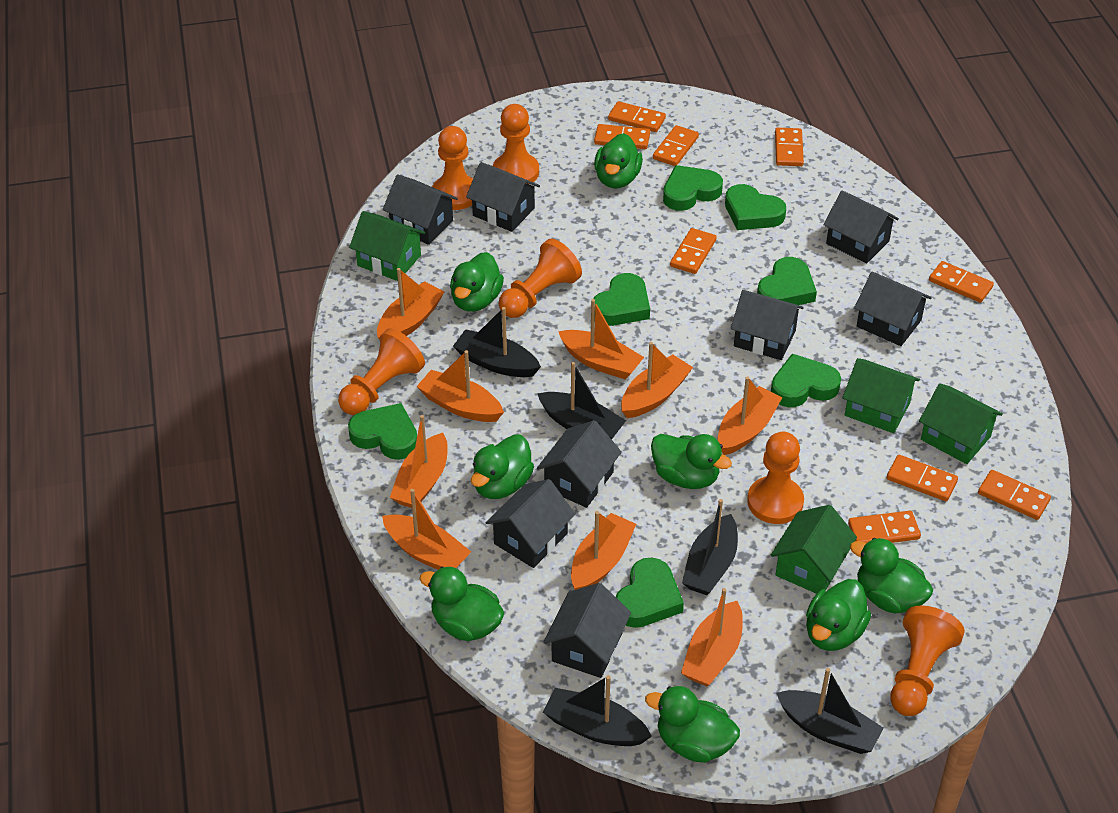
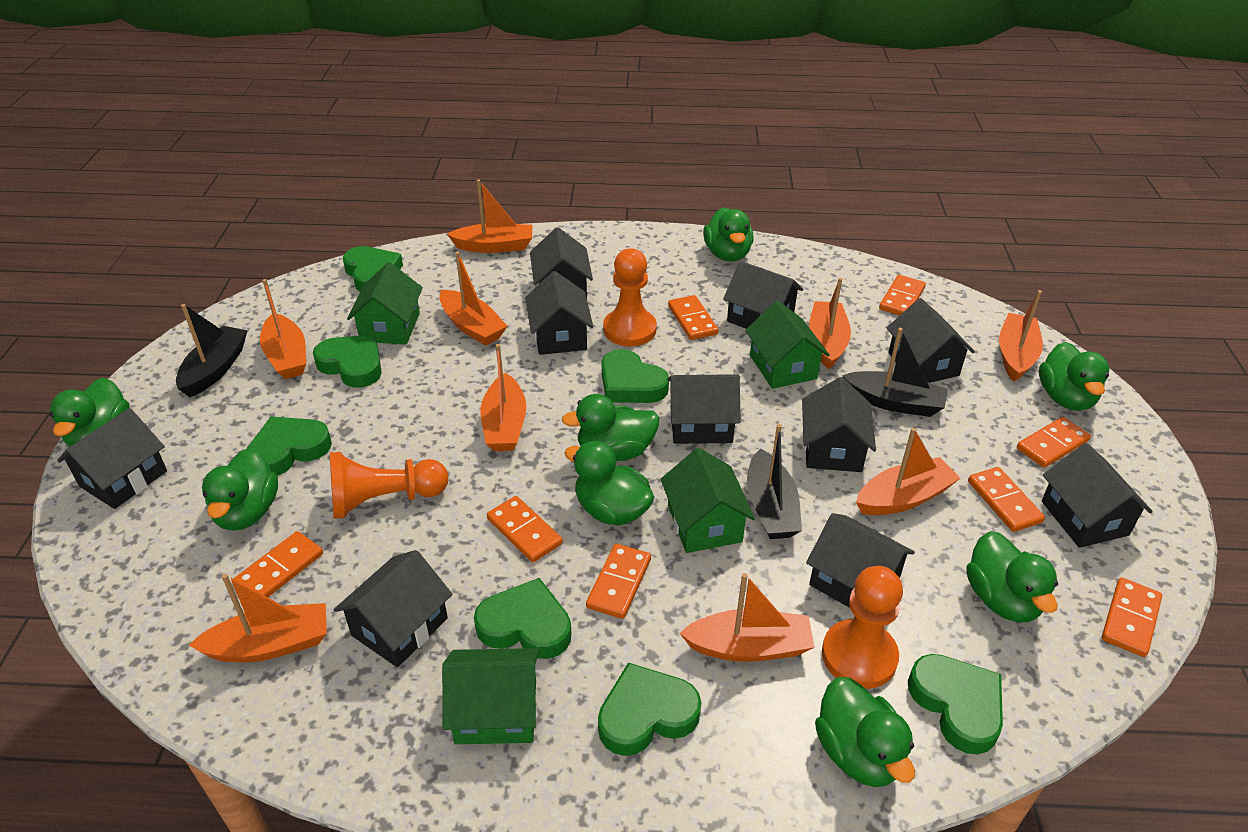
black boat: [453,307,541,377] [537,362,626,439] [543,675,652,746] [682,499,738,595] [776,668,884,754] = 5 -> [176,304,248,397] [747,424,802,539] [842,328,948,417] = 3
black house: [383,174,458,245] [466,162,540,232] [486,479,575,568] [537,420,622,508] [544,583,631,678] [731,290,804,360] [823,190,899,264] [854,271,932,346] = 8 -> [57,408,167,509] [334,550,453,667] [525,271,593,355] [530,227,593,298] [667,374,741,444] [723,261,803,329] [802,377,876,472] [806,513,915,608] [887,298,975,383] [1042,443,1153,548] = 10
orange domino: [594,124,650,149] [608,101,666,132] [653,125,699,166] [670,228,716,274] [775,128,804,166] [848,511,921,543] [887,455,958,501] [929,261,994,303] [978,470,1051,520] = 9 -> [234,531,323,597] [487,496,563,562] [586,544,651,619] [668,295,718,340] [879,275,926,316] [968,467,1045,532] [1017,417,1091,468] [1102,578,1162,657] = 8
orange pawn: [338,328,425,415] [432,126,473,210] [493,104,539,184] [499,239,582,318] [747,432,804,524] [890,606,965,716] = 6 -> [330,452,448,519] [603,248,657,346] [822,566,903,689] = 3

